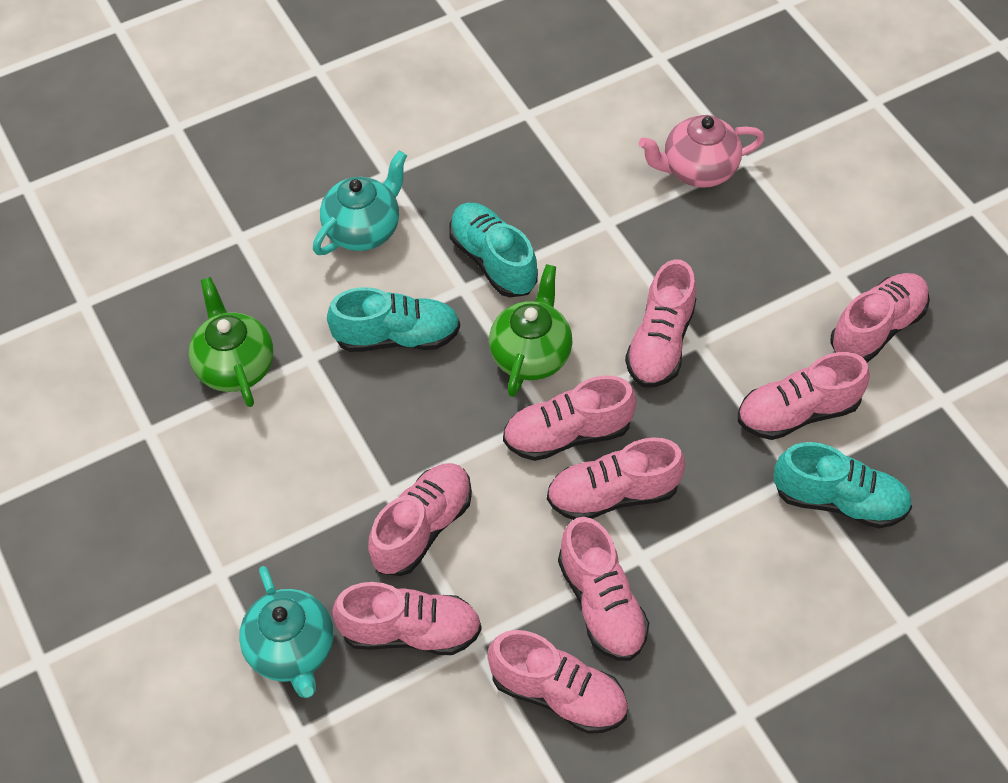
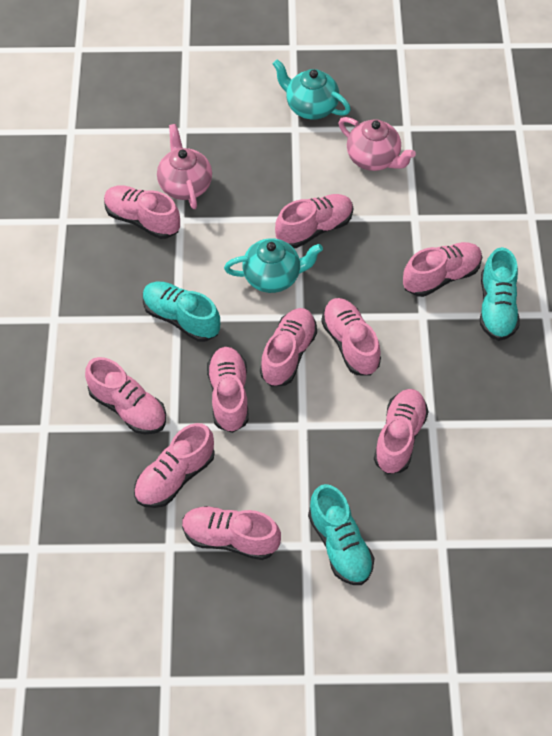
green teapot: [189,277,274,407] [489,264,573,397] = 2 -> none = 0
pink shoe: [332,582,482,655] [368,463,472,576] [487,630,628,734] [503,375,636,461] [547,437,685,520] [558,517,649,661] [625,259,696,387] [738,352,870,440] [830,273,930,363] = 9 -> [85,357,166,434] [104,185,180,239] [134,423,215,508] [182,506,281,560] [207,347,249,433] [260,308,317,387] [275,194,353,248] [321,298,381,376] [374,389,429,474] [403,242,482,297] = 10
pink teapot: [639,115,765,188] = 1 -> [157,124,212,209] [339,117,416,171] = 2

